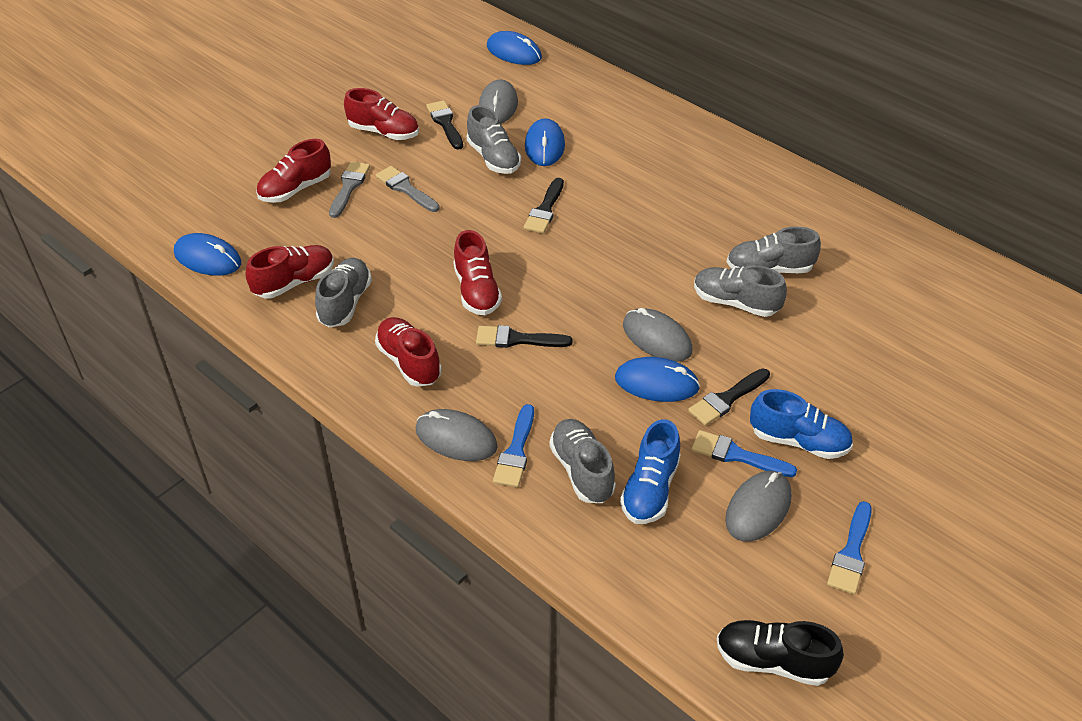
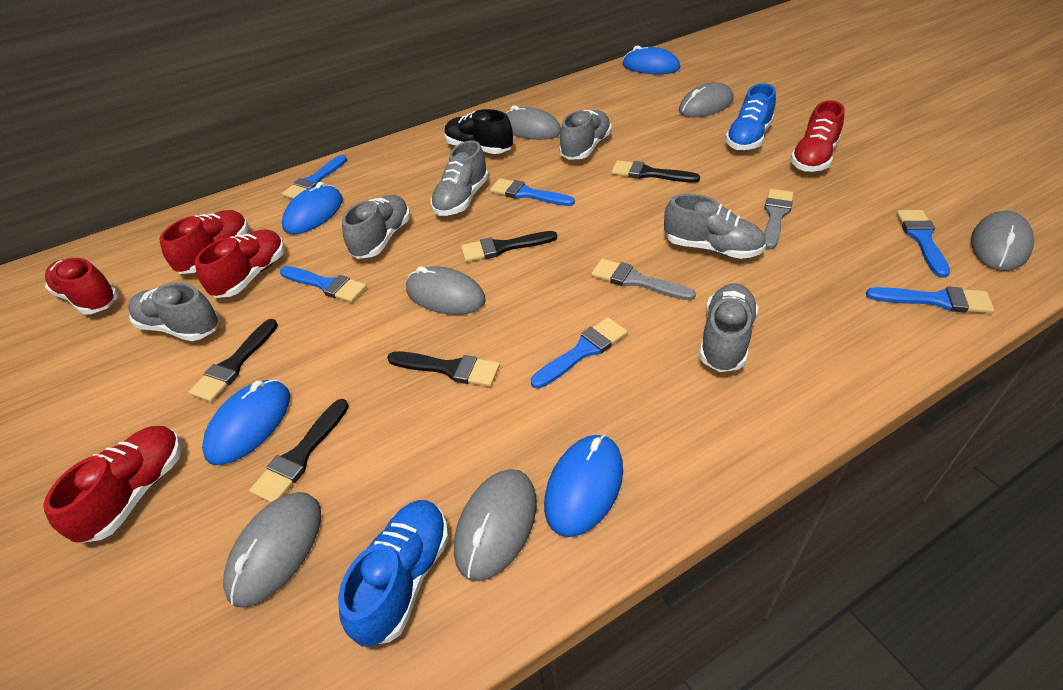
black brush: [426,100,463,150] [476,325,573,348] [524,178,564,234] [688,368,770,426] = 4 -> [188,319,278,402] [249,399,349,503] [387,351,500,387] [461,231,557,262] [611,160,700,183] = 5
blue brush: [493,404,534,487] [691,430,797,477] [827,501,872,595] = 3 -> [280,266,367,302] [282,155,347,199] [490,178,575,206] [531,317,627,388] [866,286,994,313] [896,210,950,278] = 6
grey mouse: [415,409,498,461] [479,79,518,124] [623,308,693,362] [725,471,792,541] = 4 -> [223,492,321,608] [406,266,486,315] [454,469,537,581] [505,105,561,140] [679,82,734,117] [971,211,1034,271] = 6
grey shoe: [315,258,372,328] [467,105,521,174] [549,419,616,503] [694,265,787,317] [727,227,821,273] = 5 -> [128,283,220,341] [342,195,410,259] [431,141,489,216] [559,110,612,160] [664,194,766,259] [699,283,758,372] = 6

